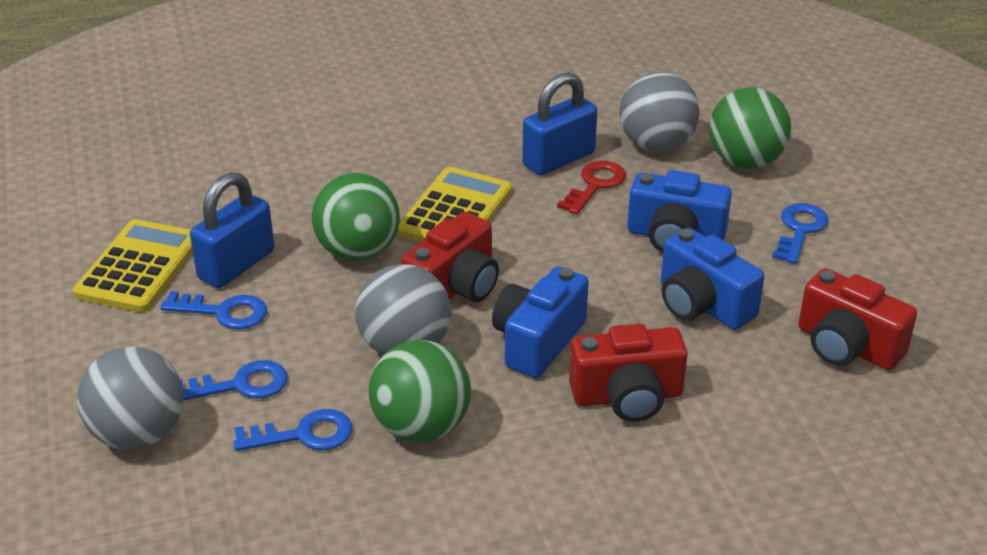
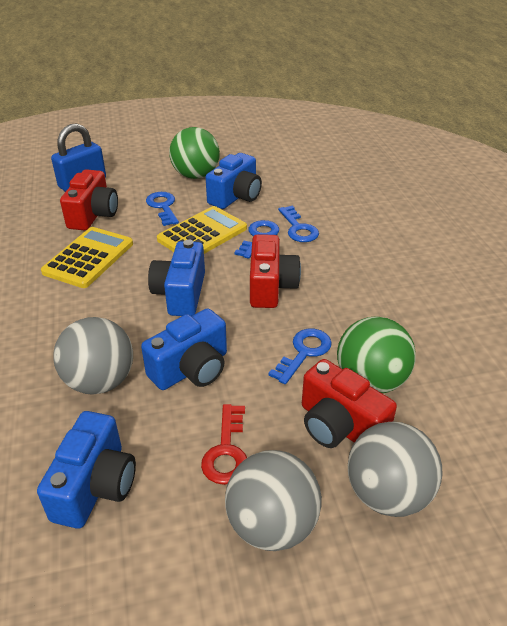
blue camera: [492,267,589,378] [627,170,732,253] [661,228,765,330] = 3 -> [37,411,136,529] [141,308,227,390] [148,240,205,316] [206,153,262,209] = 4
blue padlock: [190,172,274,288] [522,72,597,176] = 2 -> [51,123,106,192] = 1
green ball: [311,173,400,261] [369,340,471,442] [709,87,791,169] = 3 -> [169,127,220,179] [337,316,416,393] = 2

